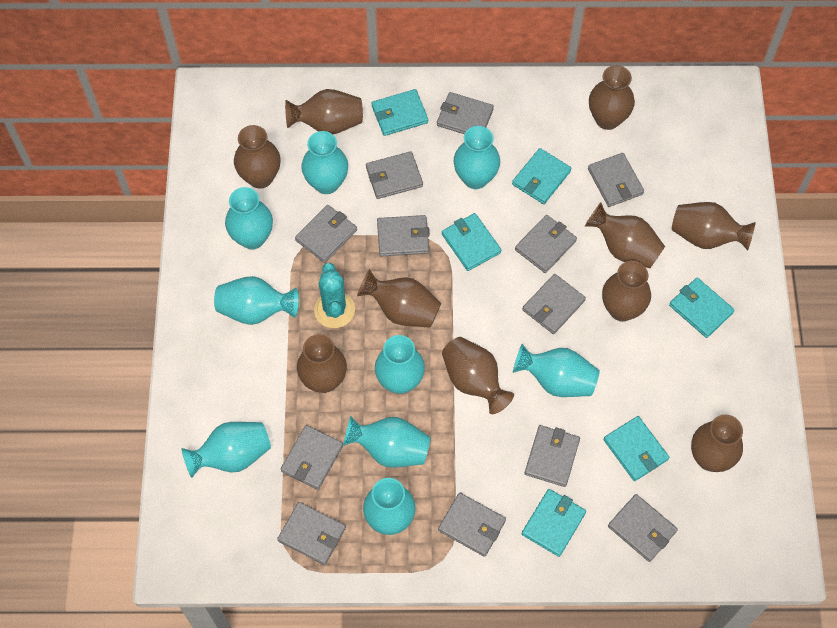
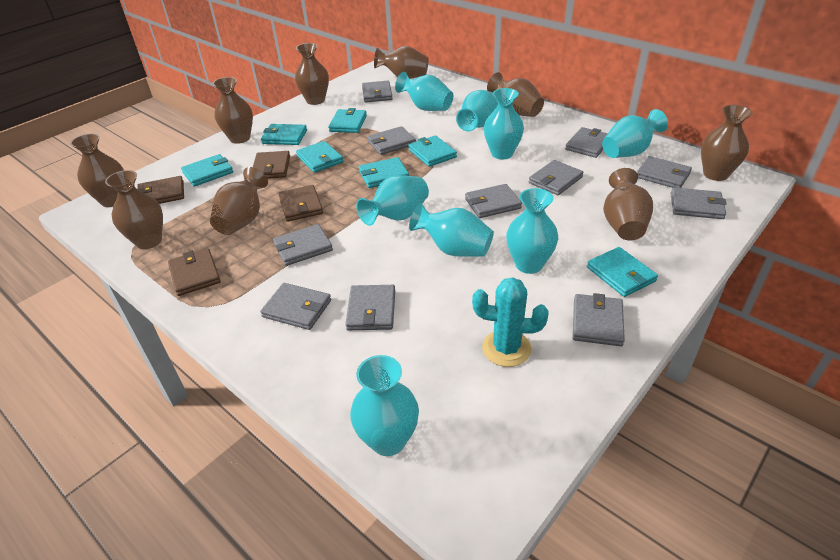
brown vase: [234,125,281,189] [285,89,363,134] [297,334,347,393] [357,269,441,328] [442,337,514,414] [585,202,665,268] [589,65,635,130] [602,261,651,321] [672,202,756,250] [691,415,743,472] = 10 -> [70,134,124,207] [105,170,163,249] [210,167,268,235] [213,77,253,144] [295,43,329,105] [374,46,429,79] [487,72,544,117] [603,168,653,240] [701,105,753,181] = 9
brown wallet: none = 0 -> [137,176,184,204] [168,248,221,296] [253,151,290,179] [278,185,323,222] = 4
grey wallet: [277,502,346,565] [281,425,343,490] [295,205,357,263] [366,151,423,199] [377,215,430,256] [437,92,494,134] [438,493,506,557] [515,215,577,273] [522,274,586,334] [524,425,580,487] [588,153,644,207] [608,494,678,562] = 12 -> [260,283,331,330] [273,224,333,266] [345,285,395,330] [362,81,393,103] [367,126,416,155] [465,184,522,218] [529,160,584,195] [565,127,608,158] [573,293,625,346] [637,156,692,188] [670,187,726,219] = 11
turquoise vase: [181,422,271,478] [214,276,299,325] [225,187,273,249] [301,131,348,194] [343,416,431,468] [363,478,415,535] [375,335,425,394] [454,126,500,189] [513,344,600,397] = 9 -> [350,355,419,456] [356,175,429,226] [395,72,453,111] [409,203,494,257] [456,90,498,131] [484,88,524,159] [506,188,558,274] [602,109,668,158] = 8
turquoise wallet: [372,89,428,136] [442,213,501,271] [512,148,571,204] [522,489,586,557] [603,416,669,481] [669,277,735,338] = 6 -> [181,154,233,187] [261,124,307,145] [296,141,344,173] [328,108,367,133] [359,157,409,188] [408,135,457,167] [587,247,658,297] = 7

